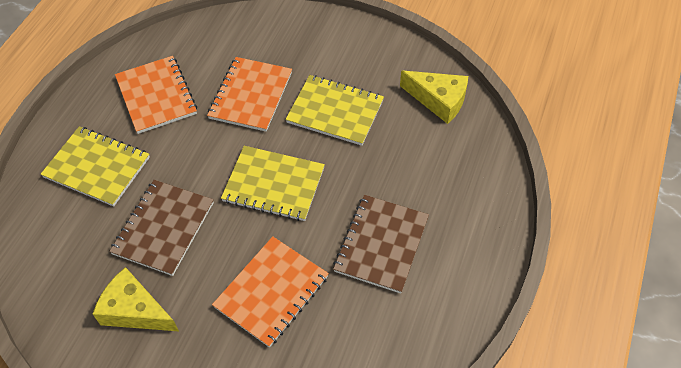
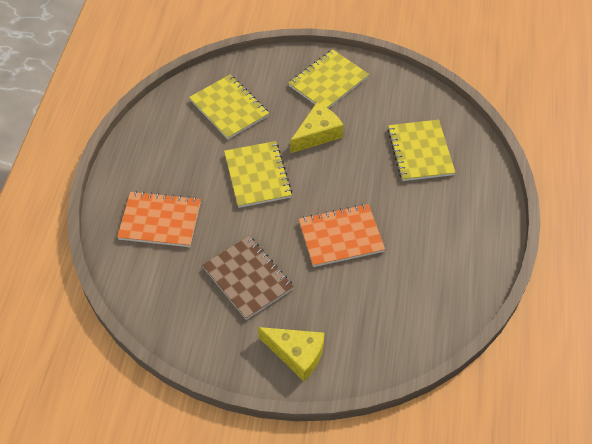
brown notebook: [109,180,214,276] [333,195,429,294] = 2 -> [202,236,294,320] = 1
orange notebook: [115,56,197,134] [207,57,292,132] [212,236,329,348] = 3 -> [117,191,201,247] [299,204,385,267] = 2
yellow notebook: [40,126,150,207] [221,146,325,221] [285,75,384,146] = 3 -> [189,74,269,139] [224,141,292,208] [289,49,369,109] [387,120,455,181] = 4

